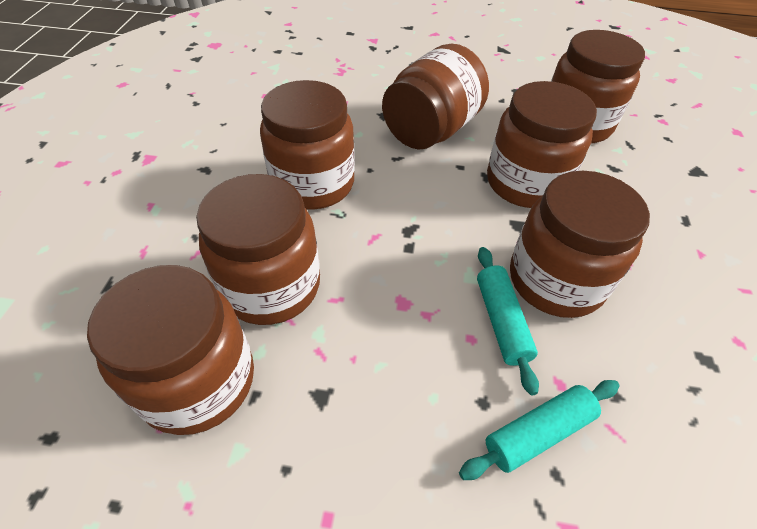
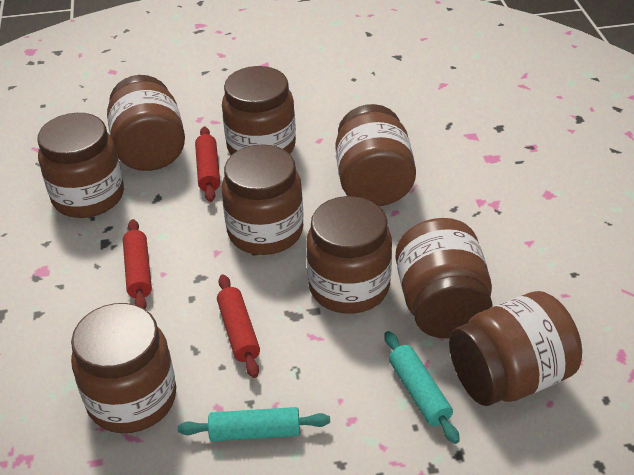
brown jar: [87,265,254,435] [196,174,320,325] [260,80,355,209] [382,44,489,150] [487,81,597,208] [510,171,650,318] [551,30,645,144] = 7 -> [37,113,124,218] [71,303,176,433] [107,75,185,171] [222,66,296,155] [222,144,304,255] [306,196,392,314] [336,104,416,206] [396,218,493,338] [449,291,582,406] = 9
red rolling pin: none = 0 -> [123,219,152,309] [195,126,220,202] [217,275,260,378] = 3

